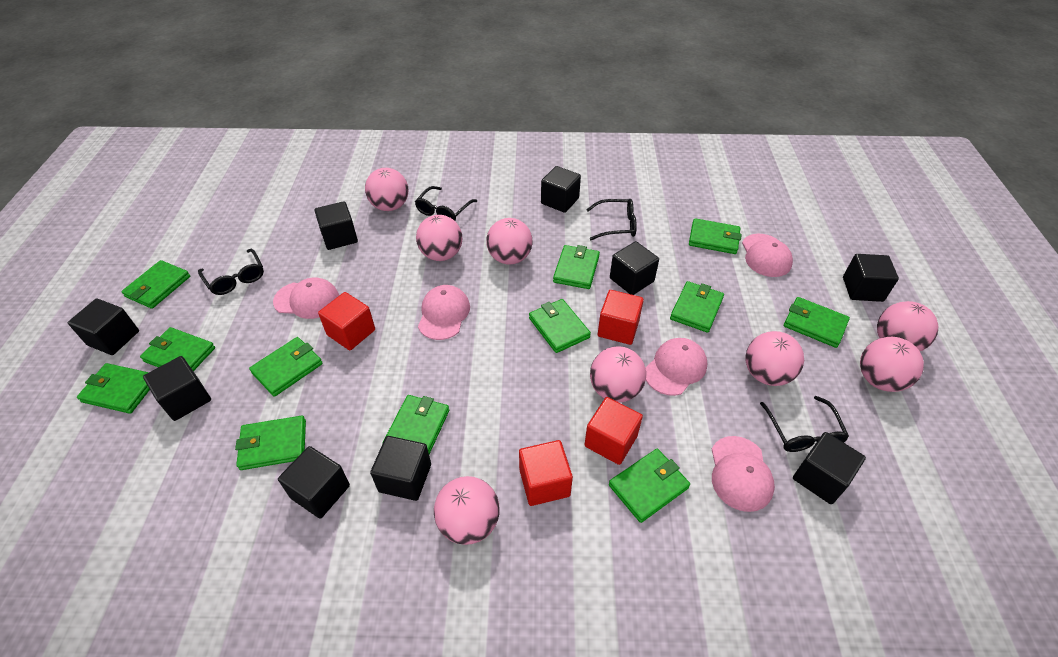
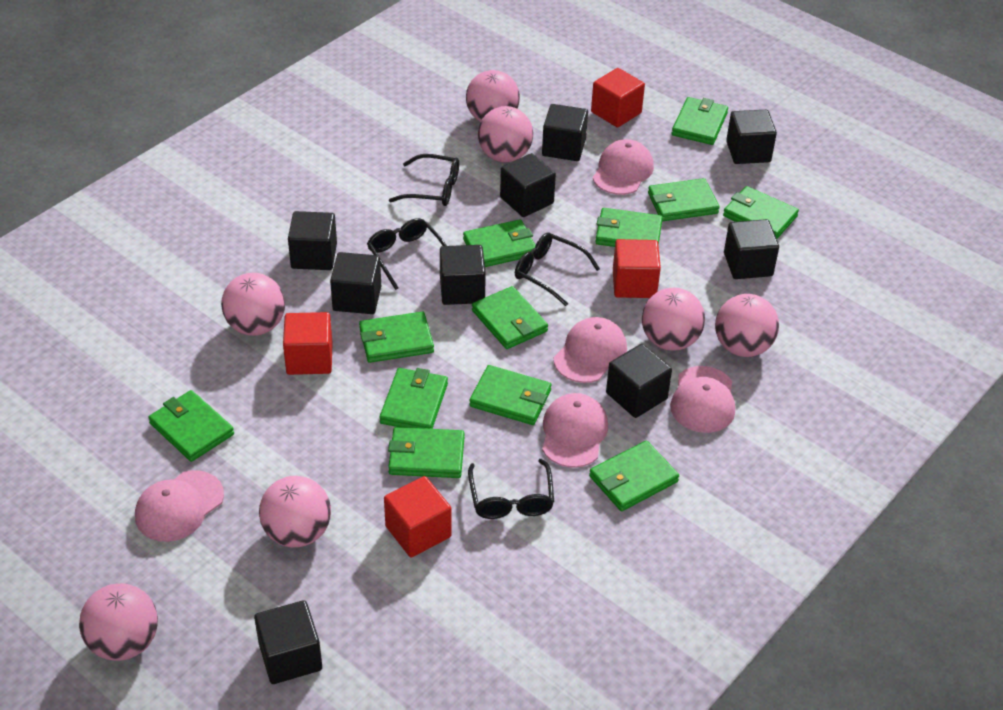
pink ball: [365,168,408,211] [416,215,462,261] [434,476,500,545] [486,218,532,265] [590,346,646,402] [745,331,804,386] [860,337,924,392] [877,301,938,351] = 8 -> [79,583,158,661] [221,273,285,336] [259,476,331,547] [466,70,520,122] [478,106,533,162] [642,288,705,351] [715,294,779,357] = 7

